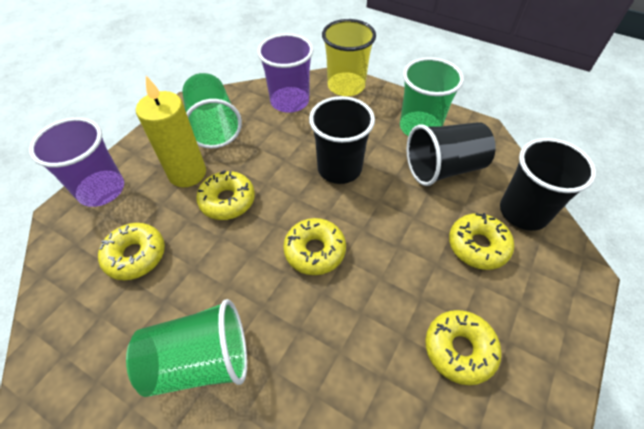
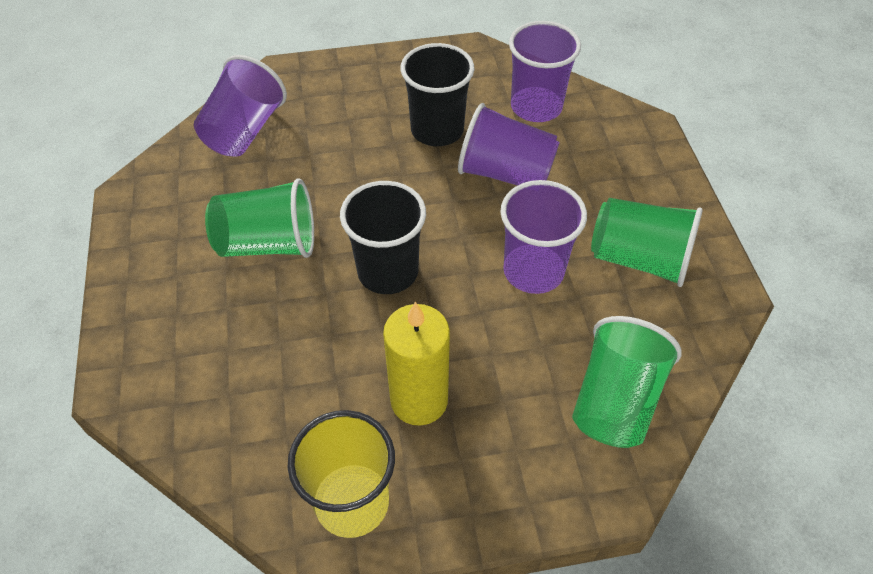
black cup: [309,96,375,184] [407,122,495,186] [500,138,596,231] = 3 -> [340,181,426,294] [401,43,474,146] = 2
purple cup: [29,117,124,207] [257,33,314,113] = 2 -> [194,55,287,157] [458,103,560,186] [500,180,587,294] [509,21,581,122] = 4
yellow donut: [98,223,165,280] [196,170,255,220] [283,218,346,275] [425,310,502,385] [449,213,514,270] = 5 -> none = 0

